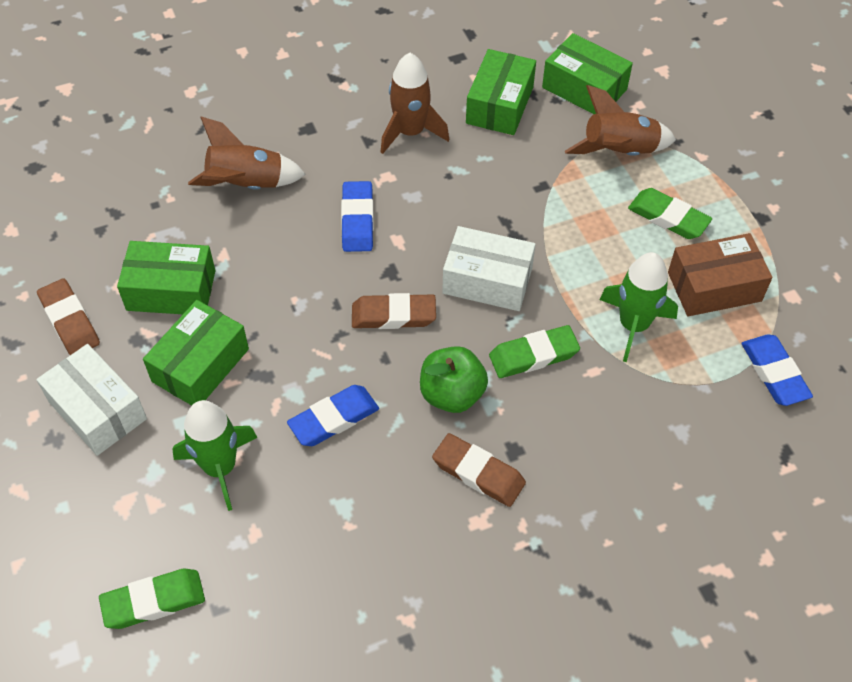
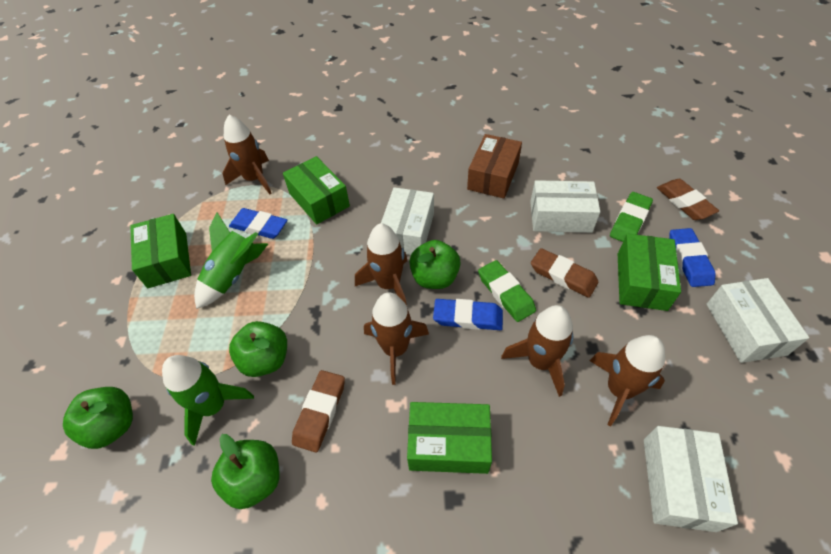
brown rocket: [188,117,306,190] [381,53,449,154] [565,85,676,156] = 3 -> [223,115,271,194] [355,223,407,306] [364,292,429,385] [501,305,573,397] [589,335,665,426] = 5
green apple: [420,346,488,413] = 1 -> [63,387,133,449] [211,434,280,509] [229,321,287,377] [409,240,461,289] = 4
green eraser: [99,569,205,629] [489,325,580,378] [628,188,712,239] = 3 -> [478,260,536,322] [610,192,653,242] = 2
white box: [36,344,147,456] [442,226,536,311] = 2 -> [381,187,434,255] [530,180,600,233] [644,426,738,532] [707,278,809,363] = 4

